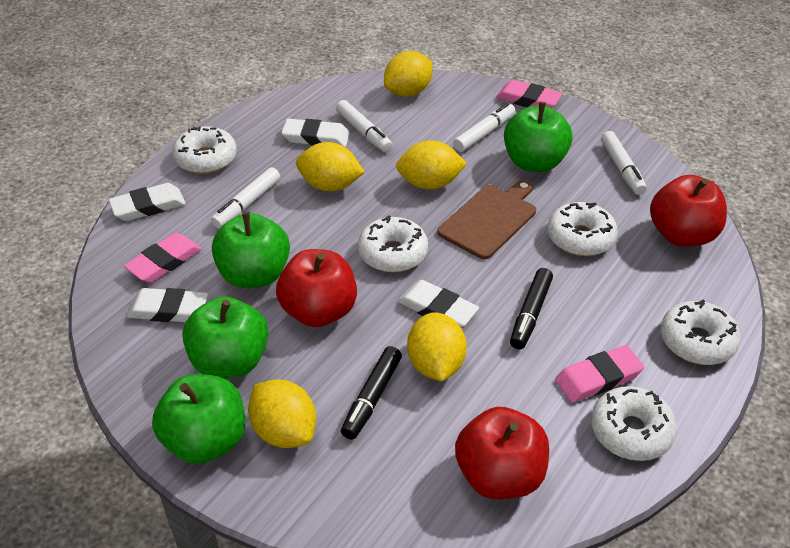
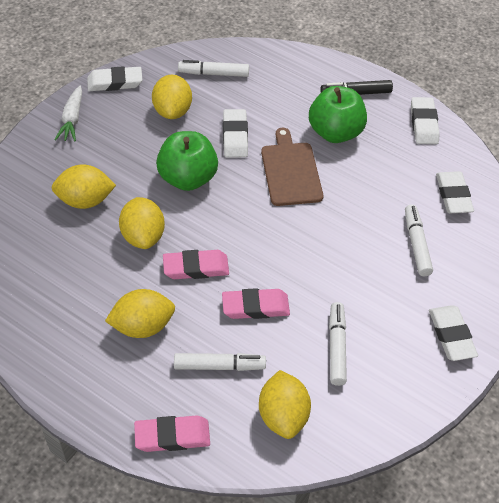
black marker: [341,346,402,440] [510,268,553,349] = 2 -> [320,80,393,95] = 1
green apple: [152,374,245,464] [182,296,268,378] [212,212,290,288] [504,102,573,172] = 4 -> [156,131,218,191] [309,86,367,143] = 2
red apple: [276,249,357,327] [455,407,549,499] [650,175,727,247] = 3 -> none = 0
white carrot: none = 0 -> [54,86,82,142] = 1
white donut: [172,126,237,174] [358,215,428,272] [547,202,618,256] [591,386,677,461] [661,299,741,365] = 5 -> none = 0
white eraser: [109,183,186,221] [127,288,208,322] [281,119,350,147] [398,280,479,328] = 4 -> [87,66,142,91] [223,109,248,157] [411,97,440,144] [429,305,478,361] [436,171,474,213] = 5

